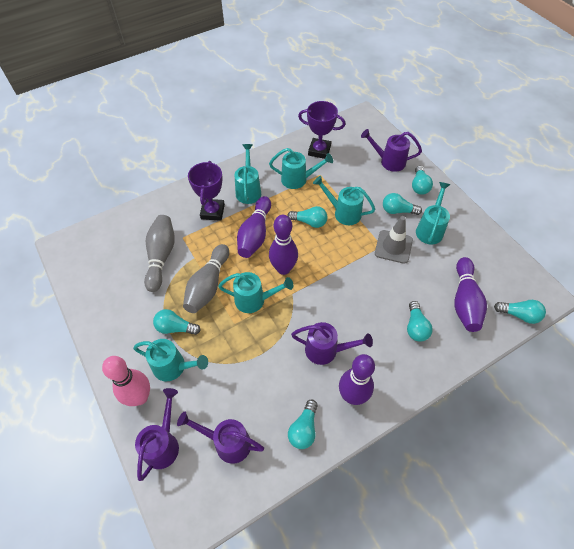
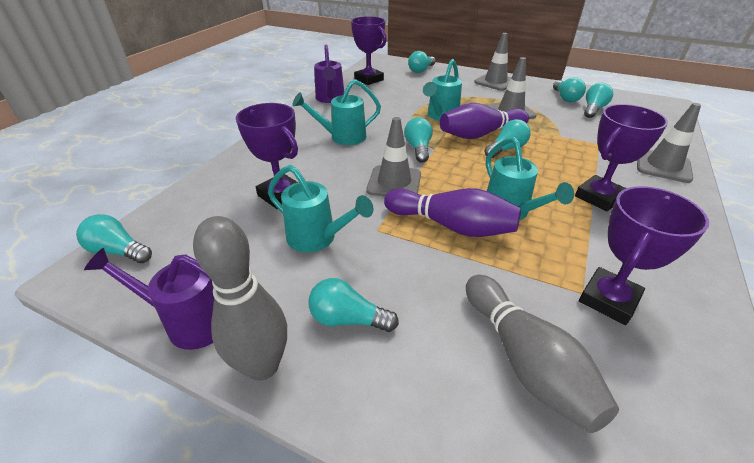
grey traffic cone: [375,216,413,264] = 1 -> [367,117,421,196] [474,33,511,91] [487,57,537,119] [637,103,701,183] = 4
pink bowling pin: [102,356,150,406] = 1 -> none = 0
purple bowling pin: [237,196,271,258] [269,215,298,275] [339,354,375,405] [454,257,487,332] = 4 -> [384,188,521,237] [440,103,529,139] = 2
purple trophy: [188,161,225,221] [298,101,346,159] = 2 -> [236,103,298,209] [351,16,387,85] [575,104,668,211] [579,186,709,325] = 4
purple watering can: [135,388,179,481] [177,412,264,464] [291,322,373,365] [361,129,422,172] = 4 -> [84,248,214,350] [314,45,344,103] = 2
turquoise watering can: [133,339,208,381] [218,272,293,313] [235,144,261,204] [269,148,333,189] [313,176,375,225] [416,182,450,244] = 6 -> [268,165,373,252] [292,79,381,145] [423,59,462,121] [486,137,574,220] = 4

